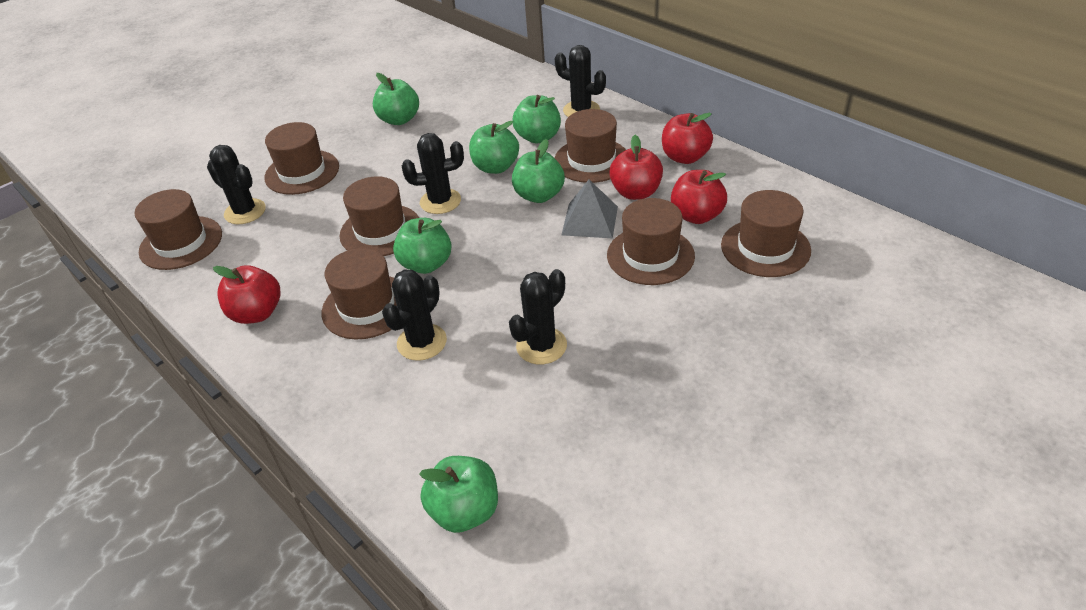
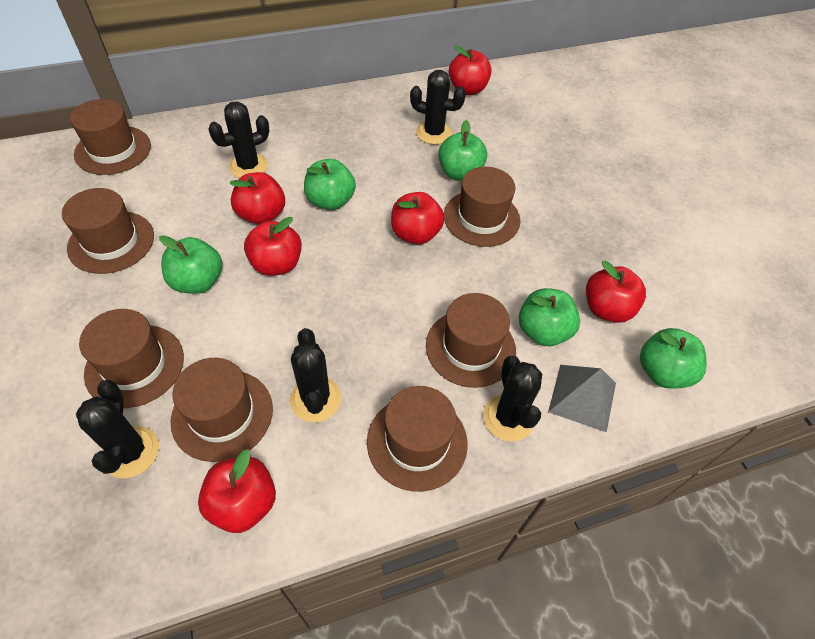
green apple: [373,73,419,125] [393,218,452,274] [419,456,498,533] [469,121,519,174] [512,95,561,144] [512,139,565,203] = 6 -> [159,235,222,294] [304,159,356,210] [438,120,487,181] [519,288,580,346] [640,328,707,389] = 5
red apple: [213,265,280,324] [609,135,663,200] [662,113,713,164] [671,170,727,224] = 4 -> [198,449,276,533] [229,172,285,225] [244,217,302,276] [391,192,444,245] [449,46,491,95] [586,261,646,323] = 6

